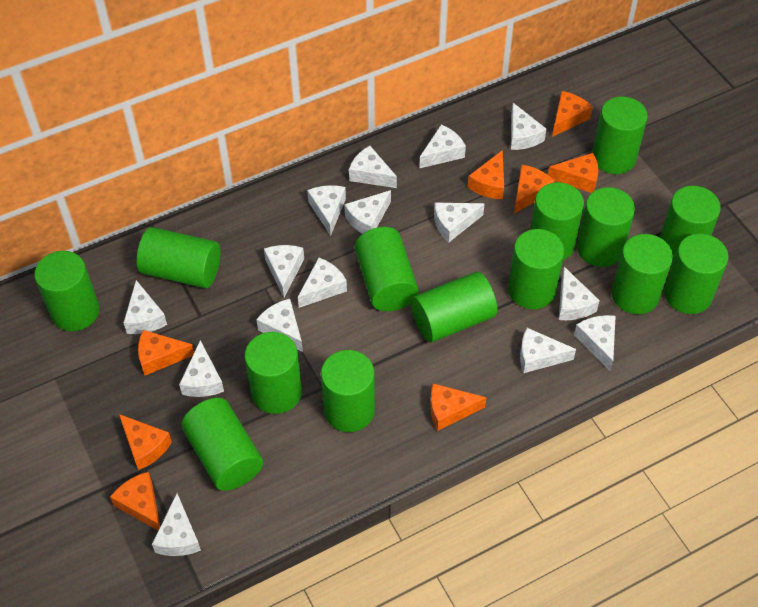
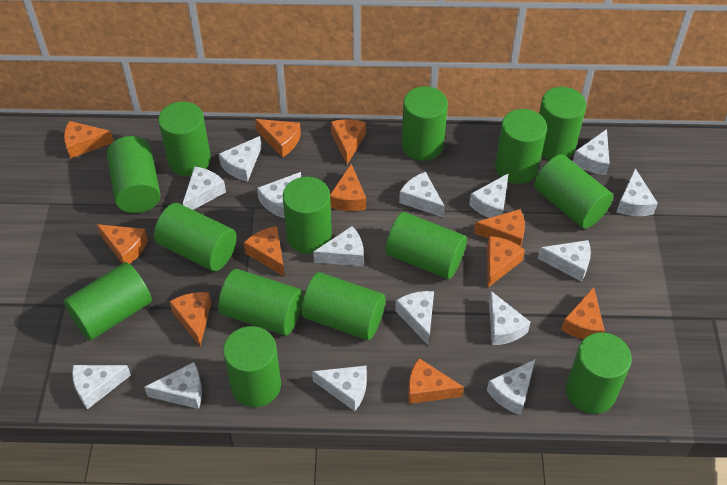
orange cheese: [110,472,160,530] [119,414,172,470] [138,330,194,375] [430,383,487,431] [468,150,504,199] [514,165,555,214] [548,153,598,193] [552,91,593,137] = 8 -> [64,121,114,159] [97,224,148,264] [169,292,211,346] [244,226,285,277] [255,119,301,157] [330,164,366,211] [331,119,366,164] [408,358,464,404] [474,209,525,247] [487,236,525,287] [561,287,605,339] = 11

